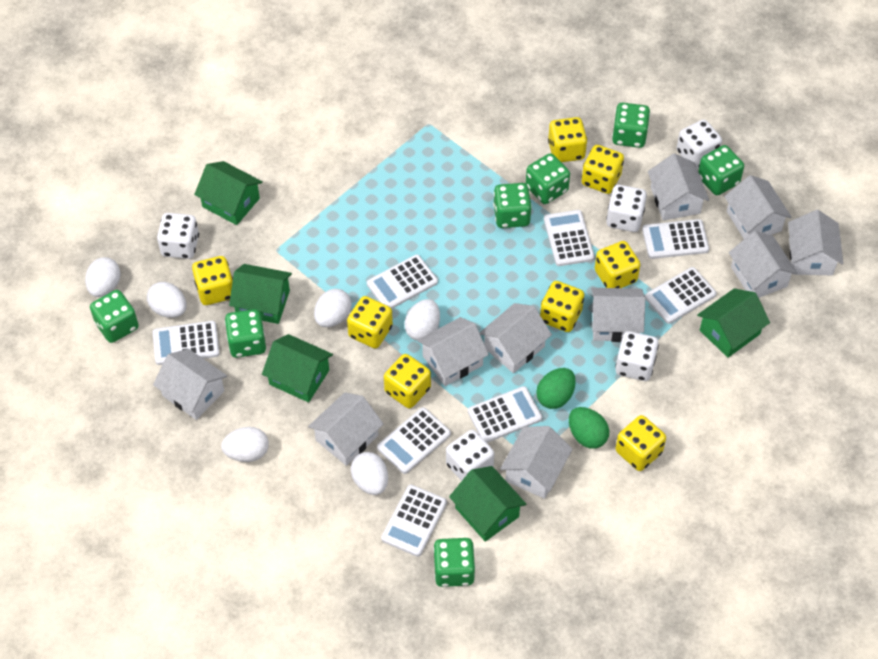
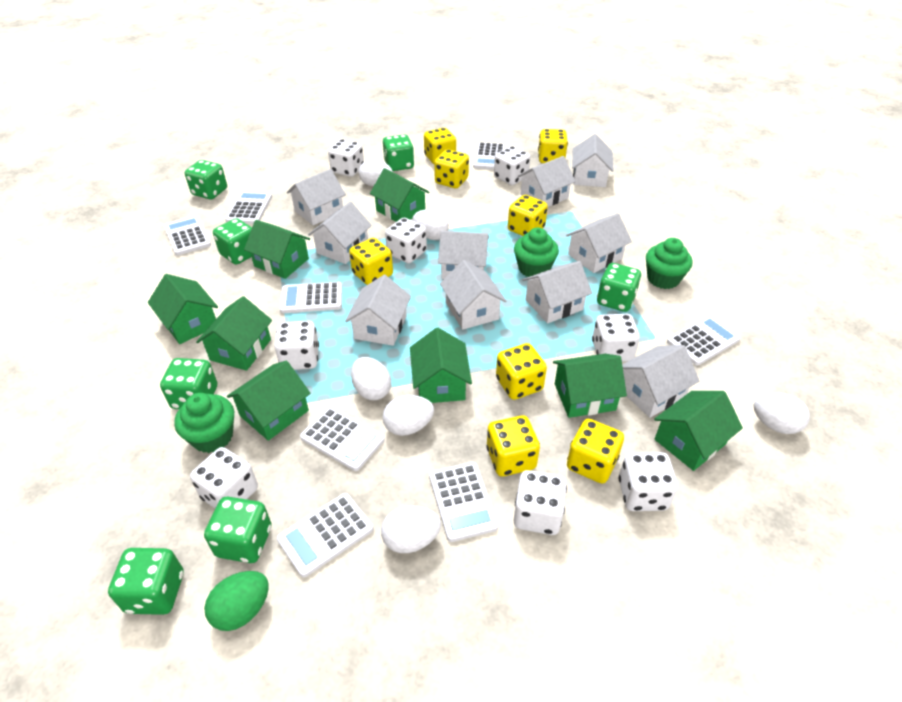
green cupcake: none = 0 -> [174,393,234,453] [514,228,559,277] [646,238,692,289] = 3
green egg: [536,368,576,409] [569,407,609,449] = 2 -> [204,571,269,631] = 1
green house: [194,161,263,225] [229,264,292,324] [262,334,333,402] [449,466,526,542] [697,288,770,358] = 5 -> [148,274,218,344] [196,296,272,371] [227,360,311,441] [244,220,310,279] [370,168,429,222] [410,328,472,403] [553,354,627,418] [654,391,743,471] = 8
white dice: [157,213,199,259] [446,430,494,481] [606,185,647,232] [615,331,659,381] [677,119,722,169] = 5 -> [190,447,258,509] [274,320,319,370] [328,139,364,177] [385,218,427,263] [494,146,530,185] [513,470,567,535] [592,314,640,362] [619,452,678,511] = 8

